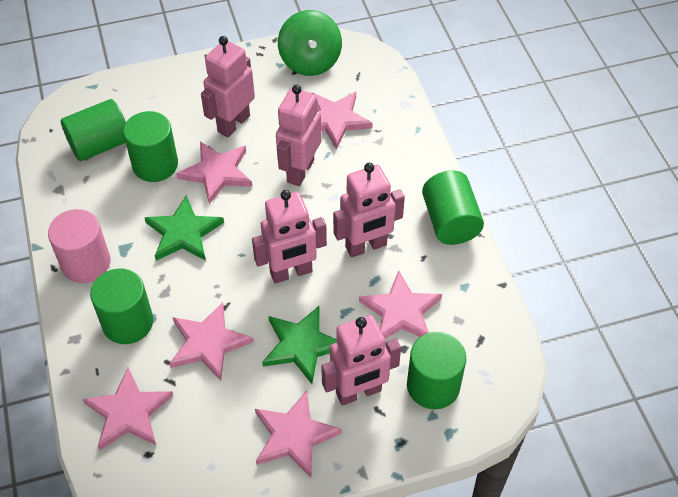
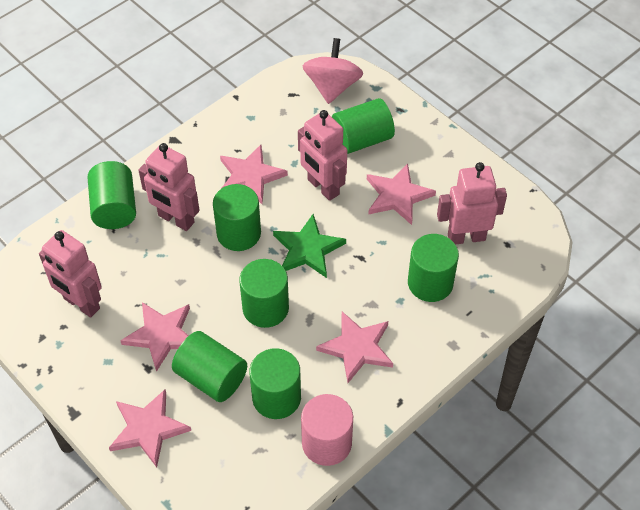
green cylinder: [61,99,126,161] [90,269,153,344] [123,111,178,182] [407,332,466,409] [422,170,484,245] = 5 -> [87,161,136,229] [172,331,247,402] [213,184,261,251] [240,259,289,328] [249,348,301,419] [332,98,395,154] [408,234,459,302] = 7
green spinning top: [278,10,342,76] = 1 -> none = 0
green star: [145,195,224,261] [262,306,337,384] = 2 -> [273,214,346,278] = 1
pink robot: [201,36,255,138] [252,190,327,283] [276,85,322,186] [321,315,401,406] [333,163,405,258] = 5 -> [39,230,102,318] [138,143,200,231] [298,110,347,201] [437,162,507,245] = 4
pink spinning top: none = 0 -> [303,38,363,104] = 1
pink star: [83,367,173,450] [169,302,253,381] [176,141,252,204] [255,390,342,477] [312,92,372,149] [359,270,442,339] = 6 -> [109,389,191,467] [120,302,190,372] [220,145,288,204] [316,312,393,383] [367,163,436,225] = 5

